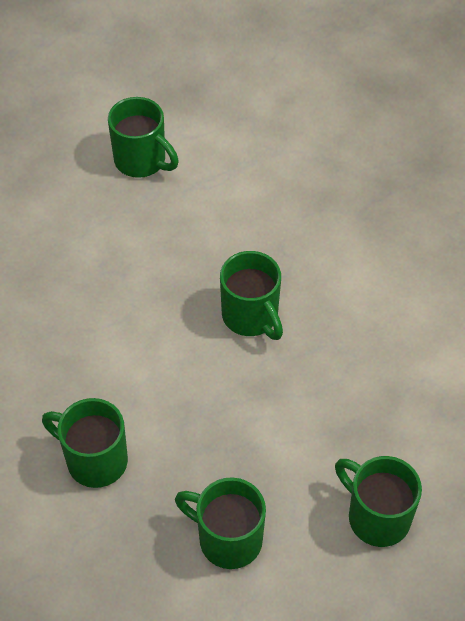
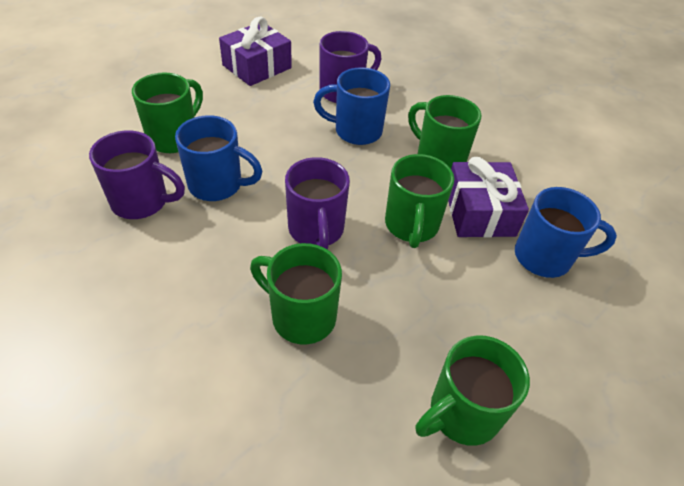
blue mug: none = 0 -> [175,115,262,201] [313,67,390,145] [515,187,617,278] = 3
purple gift: none = 0 -> [219,17,292,86] [448,157,529,238] = 2
purple mug: none = 0 -> [89,130,185,219] [285,157,350,250] [319,31,381,103] = 3

